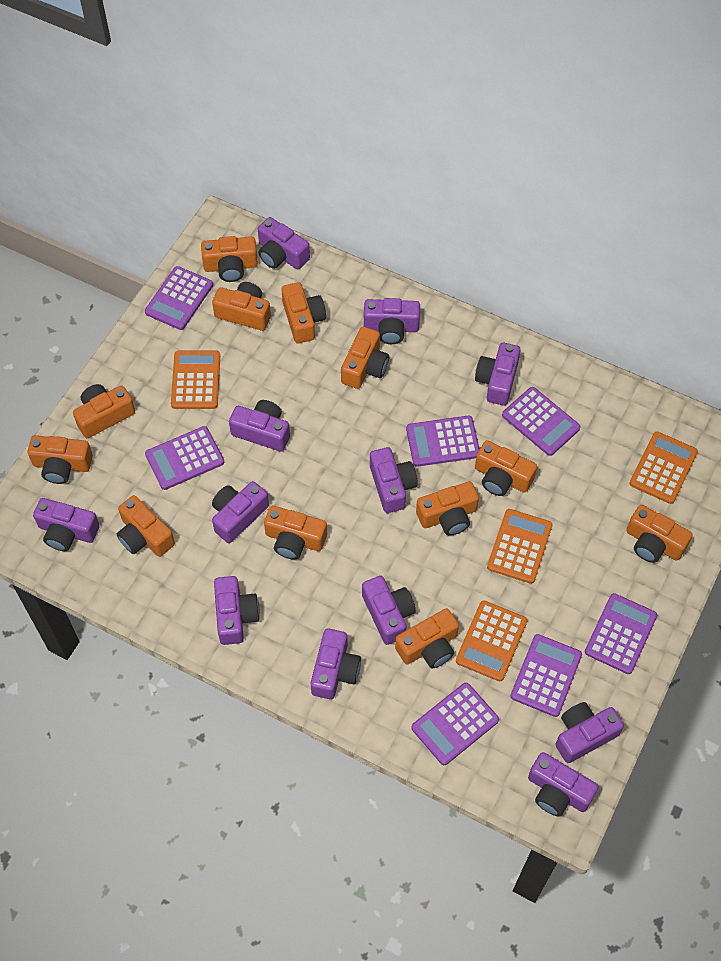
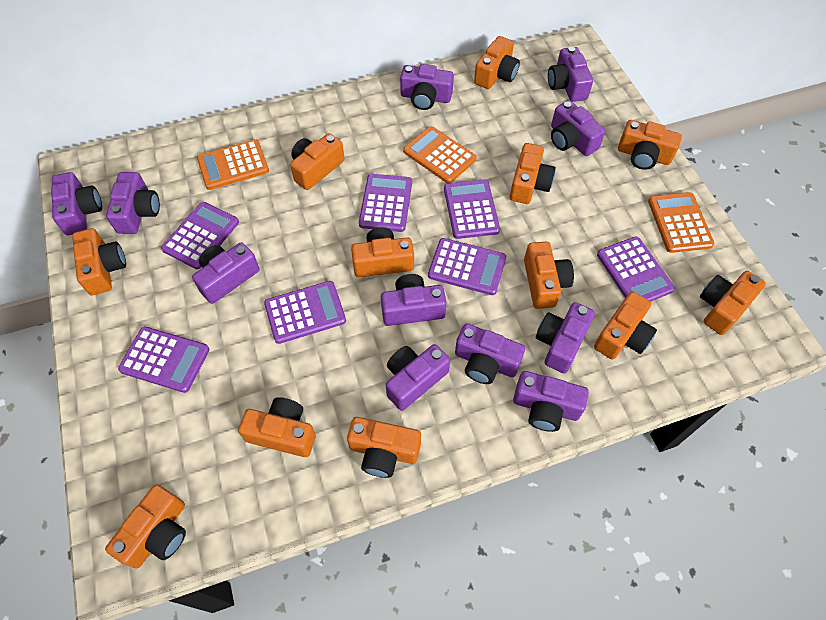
orange calculator: [171,350,220,409] [456,601,527,682] [487,509,553,584] [629,432,698,504] = 4 -> [197,139,269,190] [403,126,477,183] [648,192,715,253] = 3
purple camera: [33,498,100,551] [212,481,269,543] [214,576,260,645] [229,400,290,452] [258,217,310,270] [311,628,361,699] [362,576,416,645] [364,298,420,344] [370,447,418,513] [475,343,521,406] [528,752,599,817] [555,702,624,763] = 12 -> [51,172,102,235] [106,172,160,234] [192,242,259,304] [381,274,447,326] [386,344,450,411] [400,64,454,110] [455,323,525,384] [513,371,589,432] [536,302,595,373] [548,46,593,102] [551,100,605,156] = 11

